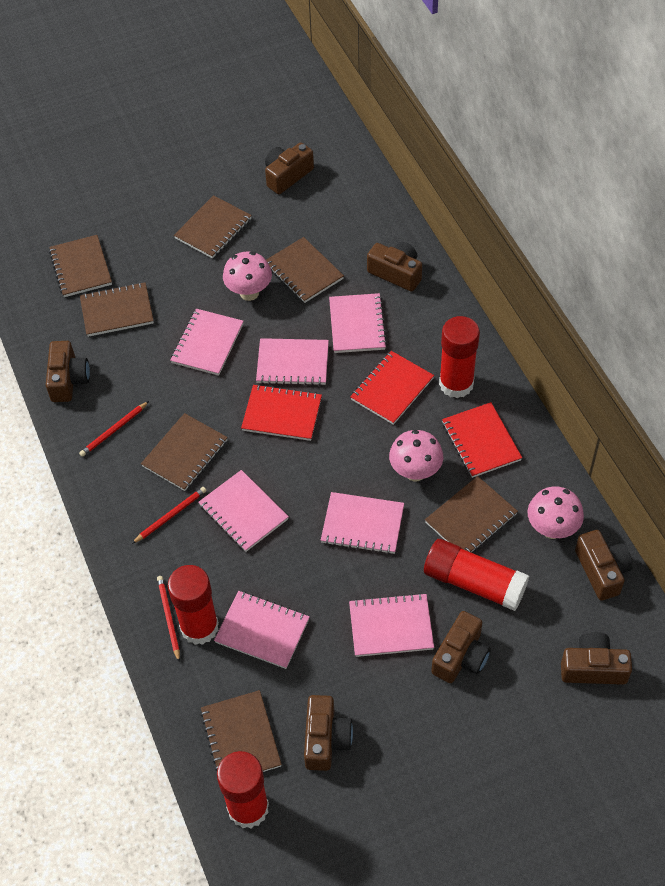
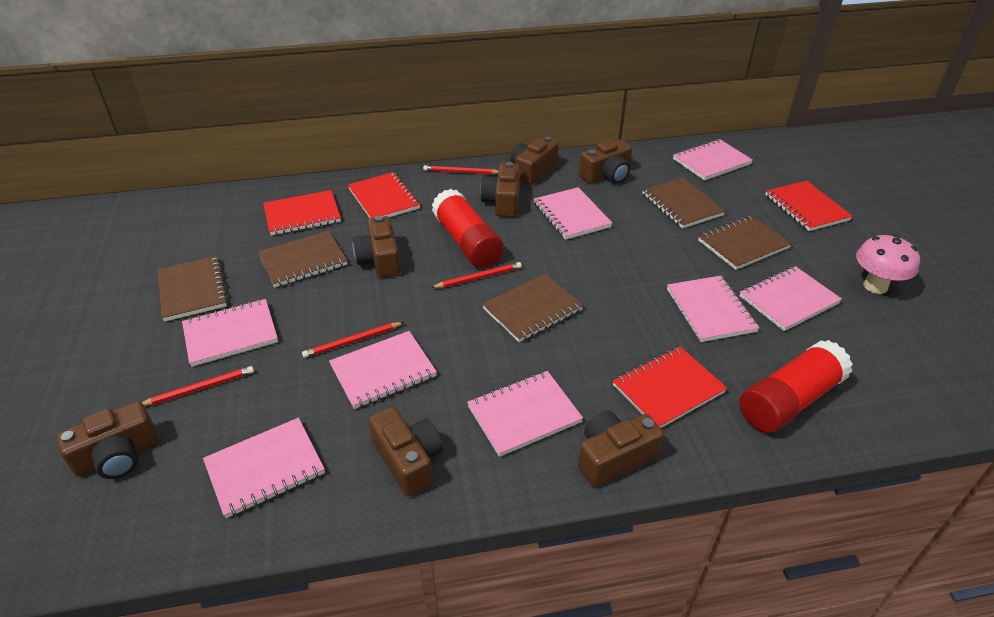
brown notebook: [49,235,112,297] [80,282,154,337] [141,413,228,491] [174,195,252,259] [200,690,282,772] [266,237,344,303] [425,476,518,552] = 7 -> [157,256,228,322] [258,231,347,287] [482,274,583,342] [642,178,725,228] [698,216,792,270] = 5
pink mushroom: [223,251,272,301] [389,430,443,481] [528,487,584,539] = 3 -> [856,234,920,294] = 1
pink notebook: [170,309,244,376] [198,470,289,552] [214,591,310,669] [256,338,329,386] [321,492,404,554] [329,293,387,353] [349,593,434,657] = 7 -> [182,299,278,367] [203,418,325,518] [329,331,437,409] [467,371,583,457] [534,187,612,240] [667,276,760,342] [673,139,753,181] [740,266,842,331] = 8
red glue stick: [168,565,219,645] [217,751,269,828] [424,539,529,611] [439,316,480,398] = 4 -> [432,189,503,268] [740,340,853,433] = 2
red notebook: [241,384,322,441] [350,351,434,425] [442,402,522,478] = 3 -> [263,190,341,236] [348,172,420,218] [613,347,727,428] [765,181,853,231] = 4
red pencil: [79,401,149,457] [132,487,207,544] [157,576,180,662] = 3 -> [141,366,254,406] [302,322,404,358] [423,165,498,174] [431,262,522,288] = 4

